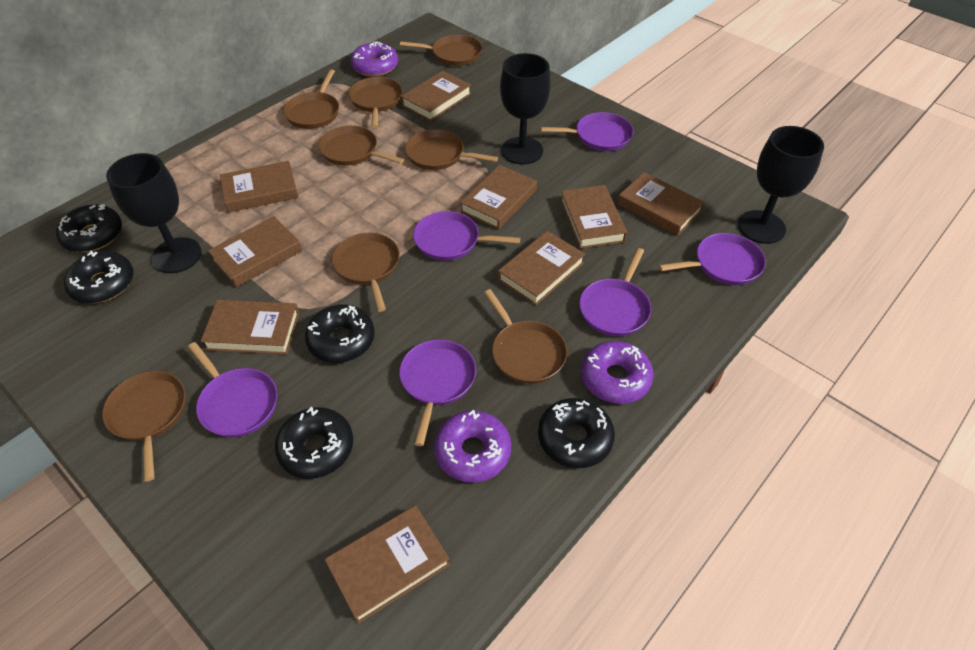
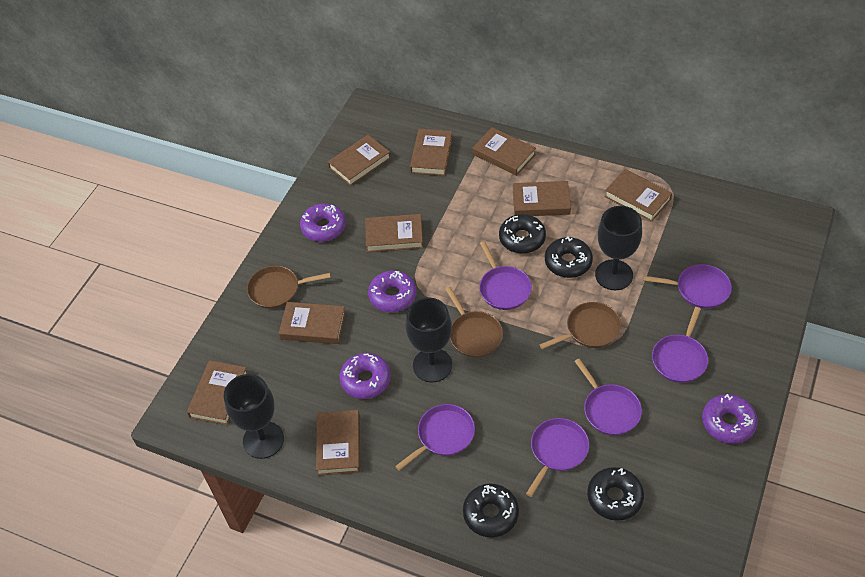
black donut: [56,204,122,252] [64,251,134,303] [275,407,353,479] [305,305,375,363] [538,398,615,468] = 5 -> [463,484,519,538] [499,214,546,253] [545,236,593,278] [587,467,644,521] = 4
brown pan: [102,371,186,482] [283,70,339,129] [318,125,404,166] [332,233,400,312] [349,77,403,128] [400,34,482,66] [405,129,498,170] [484,289,567,384] = 8 -> [247,266,331,309] [445,287,503,358] [540,302,621,349] = 3
purple donut: [350,42,398,77] [434,410,511,483] [581,341,654,404] = 3 -> [300,203,346,242] [340,353,391,399] [368,270,417,312] [702,394,758,444] = 4

